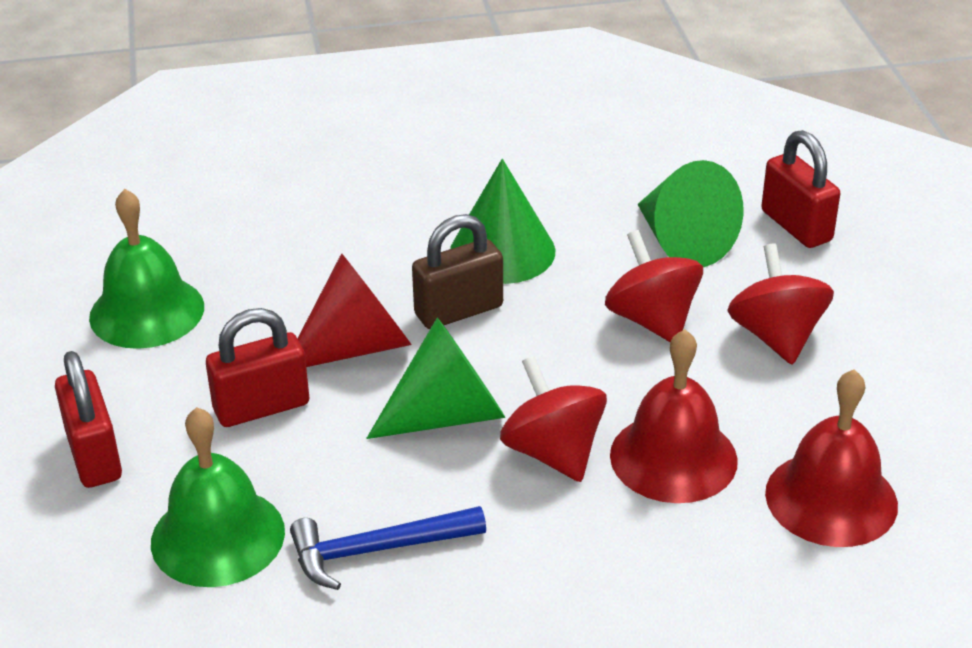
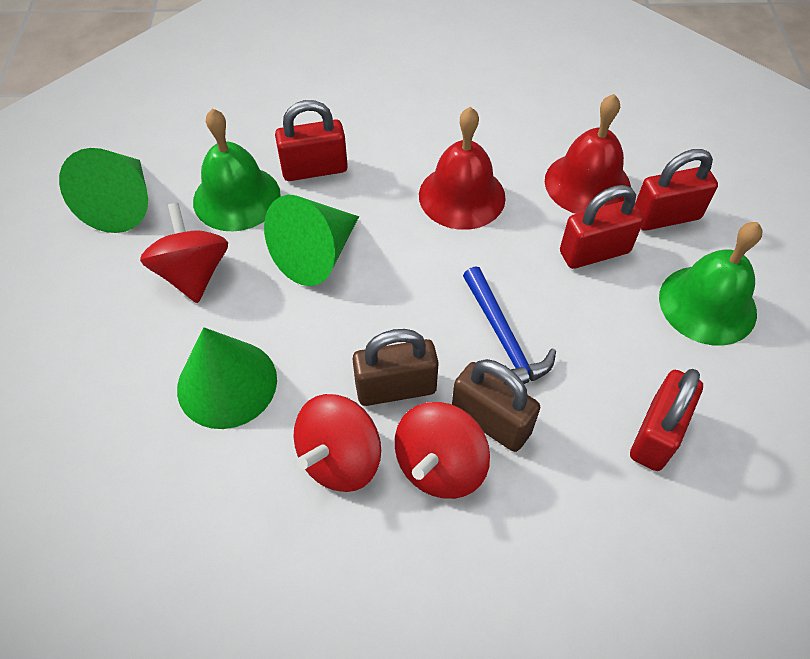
brown padlock: [412,214,503,329] = 1 -> [353,329,439,406] [452,359,540,452] = 2
red cone: [297,253,412,367] = 1 -> none = 0
red padlock: [55,351,122,488] [206,308,309,427] [761,130,840,248] = 3 -> [275,100,348,181] [560,185,644,269] [630,369,703,471] [635,149,718,231] = 4

